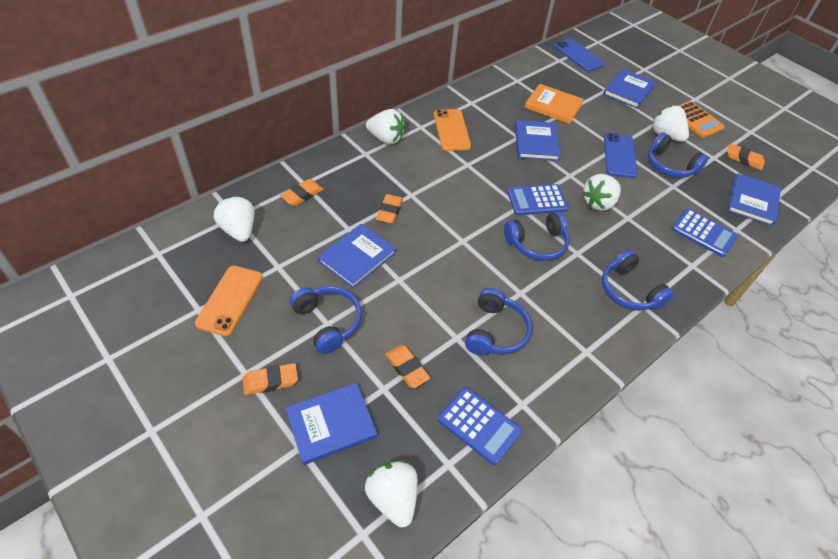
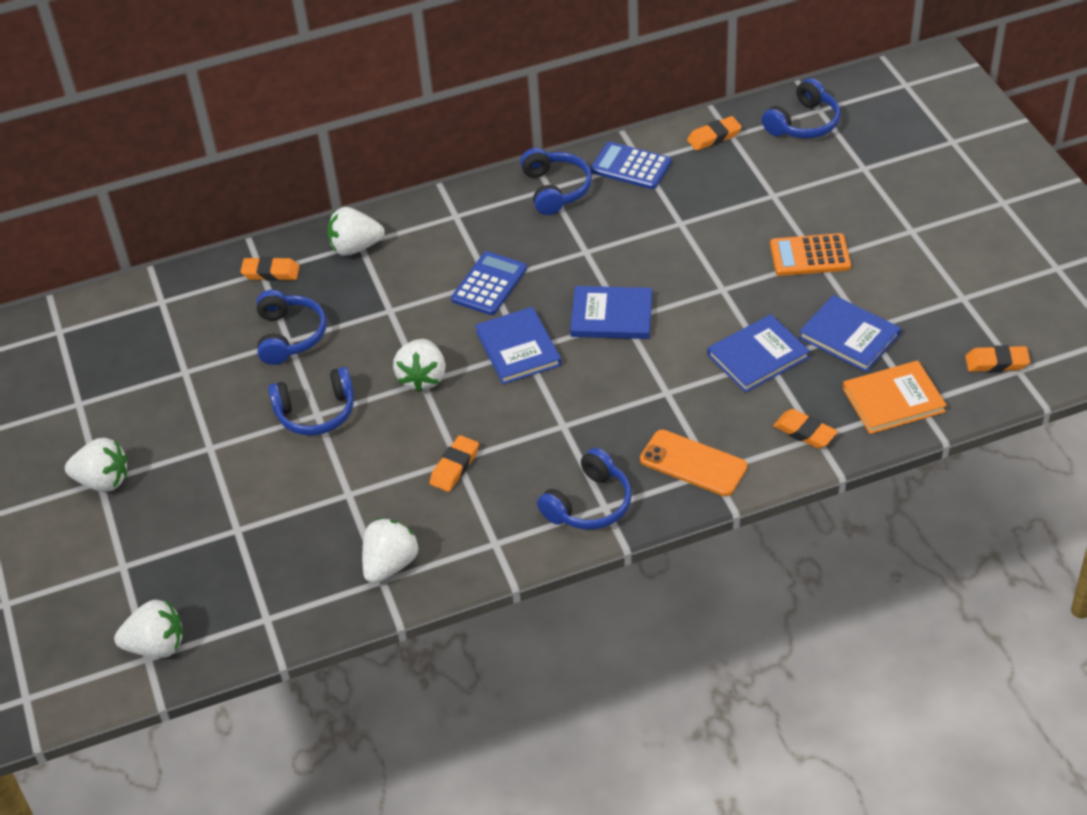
blue book: [285,383,377,465] [318,224,396,288] [515,120,561,161] [603,69,656,109] [728,173,781,226] = 5 -> [475,307,562,384] [570,286,652,339] [707,314,810,393] [799,295,901,372] = 4
blue calculator: [438,387,522,465] [507,184,569,215] [671,208,738,257] = 3 -> [451,251,527,315] [590,142,671,189] = 2
blue phone: [554,38,605,72] [604,133,637,178] = 2 -> none = 0
orange phone: [195,266,263,336] [434,109,471,151] = 2 -> [640,430,747,496] = 1

